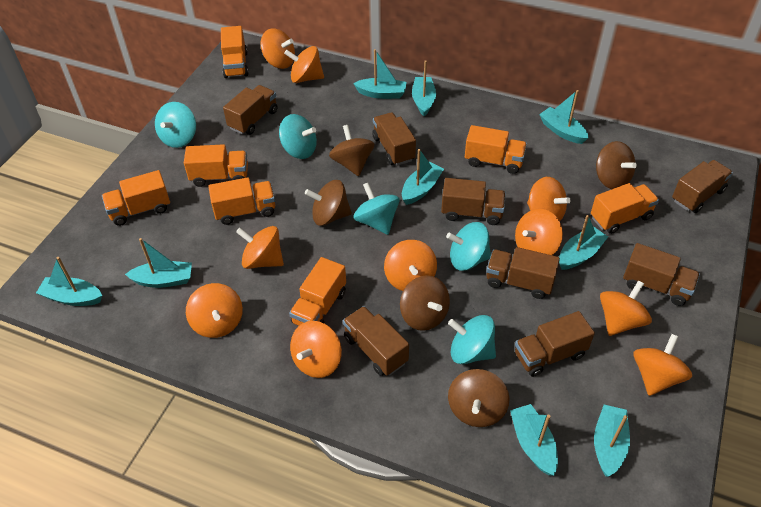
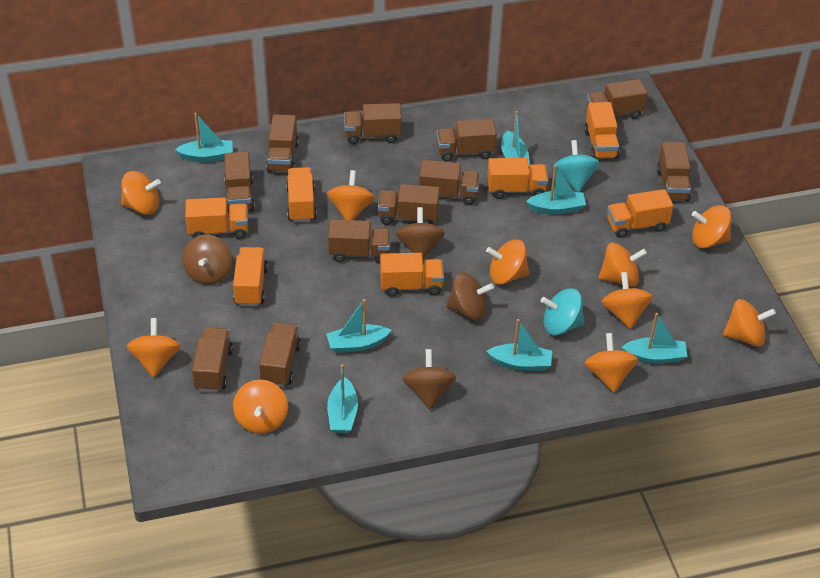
brown spinning top: [305,180,352,226] [329,125,375,176] [400,275,450,331] [448,369,509,427] [596,141,637,189] = 5 -> [182,235,232,285] [396,207,445,260] [402,349,456,410] [446,272,494,320] = 4
brown truck: [223,85,278,135] [343,306,409,376] [372,112,416,166] [441,178,506,225] [486,247,560,299] [515,311,595,377] [623,243,700,306] [672,160,733,213] = 8 -> [192,328,233,392] [224,152,255,213] [259,322,301,387] [266,114,299,172] [328,219,391,264] [344,103,402,144] [378,184,440,225] [419,160,480,205] [437,119,497,162] [587,79,648,119] [657,142,691,201] = 11
turquoise boat: [36,257,102,306] [125,238,192,288] [353,49,407,99] [402,149,444,205] [412,60,436,117] [510,404,558,476] [539,90,589,144] [559,215,608,270] [594,405,630,477] = 9 -> [175,113,233,162] [327,299,391,353] [327,364,358,434] [486,319,552,371] [501,111,530,165] [526,165,586,214] [621,313,688,364] = 7
turquoise spinning top: [155,102,196,148] [279,114,317,159] [353,183,400,235] [446,222,491,271] [448,315,496,364] = 5 -> [541,288,584,335] [553,140,600,192] = 2

